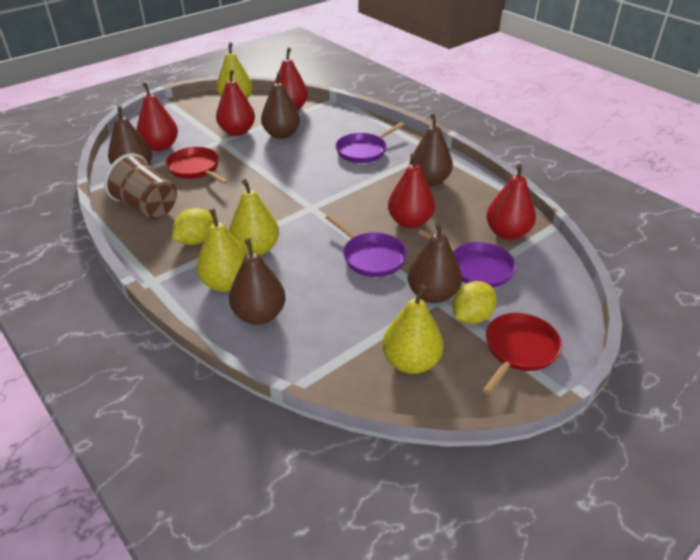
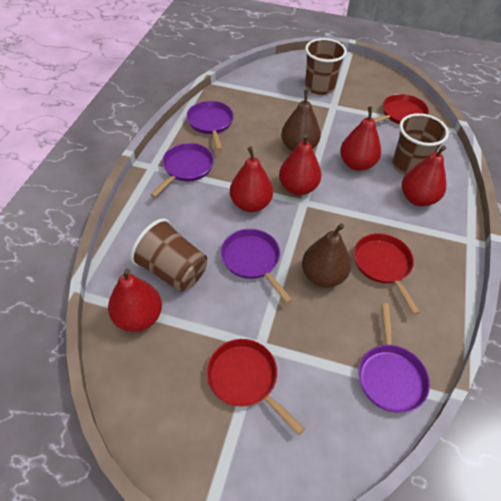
brown cup: [104,154,177,219] = 1 -> [130,218,207,292] [305,38,347,95] [392,113,449,175] = 3
brown pear: [108,106,152,165] [229,238,286,325] [261,72,300,139] [407,222,462,303] [409,113,453,186] = 5 -> [281,90,321,151] [302,223,351,288] = 2
purple pan: [325,214,407,277] [336,122,404,163] [418,229,516,288] = 3 -> [150,143,214,197] [186,101,234,151] [221,229,292,303] [359,303,430,413] = 4
red pan: [165,147,228,184] [483,313,562,395] = 2 -> [206,339,305,435] [354,233,420,315] [374,94,429,124] = 3
yellow lemon: [172,208,214,245] [452,281,497,324] = 2 -> none = 0
yellow pear: [197,209,247,292] [216,42,253,99] [229,179,279,256] [382,284,444,374] = 4 -> none = 0

